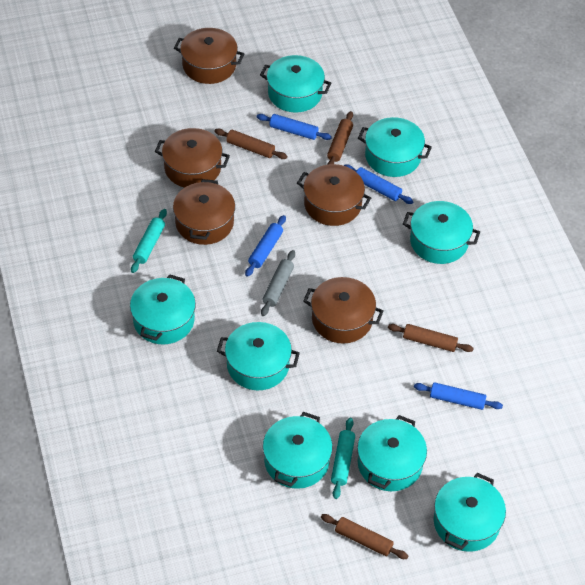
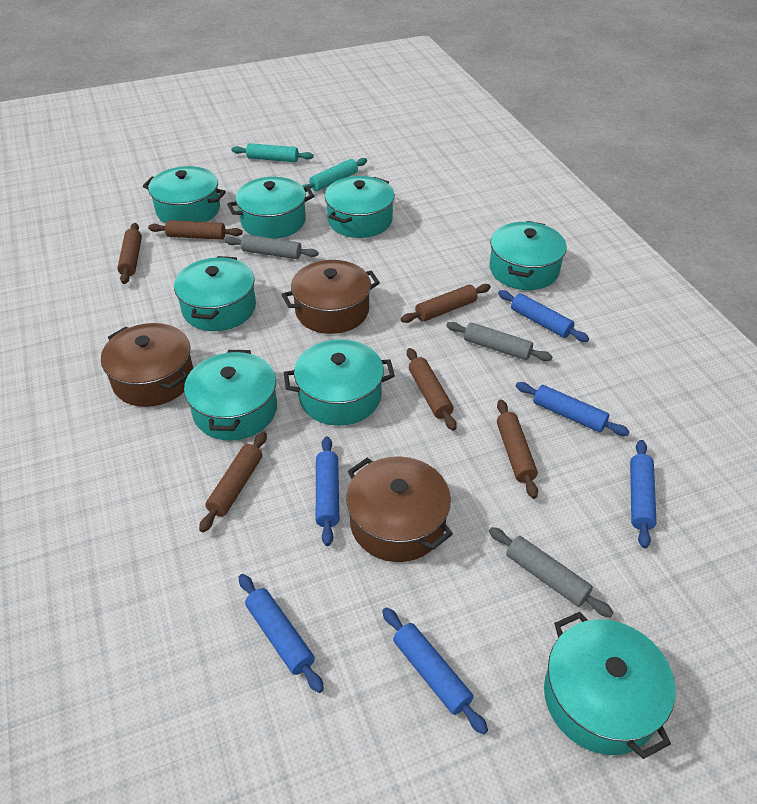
blue rolling pin: [245,215,286,277] [257,114,332,140] [344,164,414,204] [414,382,503,410] = 4 -> [239,574,324,693] [316,436,339,546] [382,607,488,735] [498,290,589,342] [516,382,630,436] [630,440,657,548] = 6
brown pot: [155,128,230,188] [173,179,235,245] [174,28,244,84] [297,164,371,226] [303,277,384,343] = 5 -> [101,323,193,407] [282,260,380,334] [347,456,453,562] = 3
brown rolling pin: [214,129,287,159] [321,514,408,559] [327,111,353,165] [388,324,474,352] = 4 -> [117,223,142,284] [148,220,243,240] [199,431,267,533] [401,284,491,323] [407,348,457,431] [497,399,538,499] = 6
grey rolling pin: [261,250,295,316] = 1 -> [225,235,318,259] [446,322,552,361] [489,527,614,617] = 3

